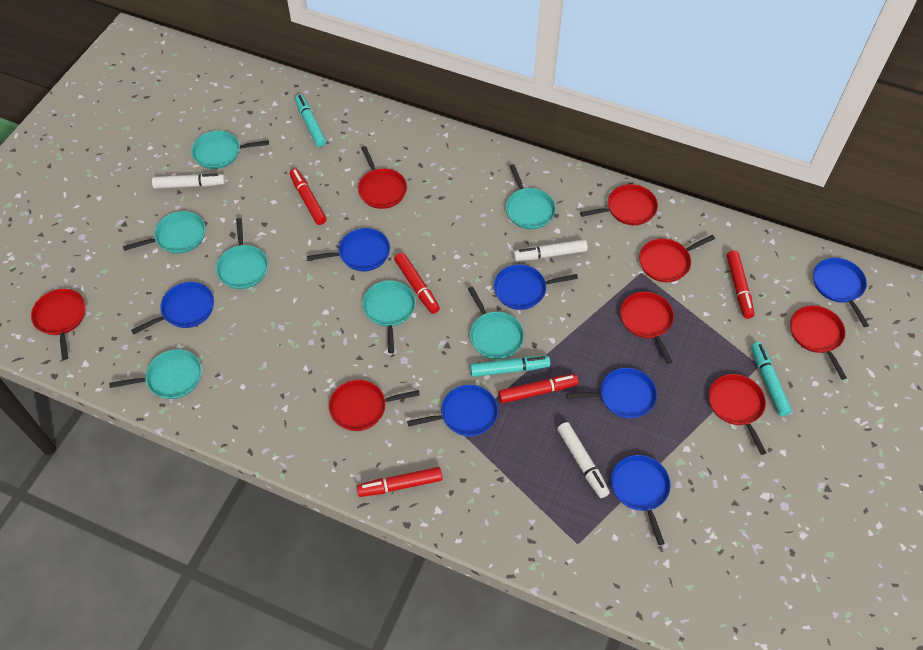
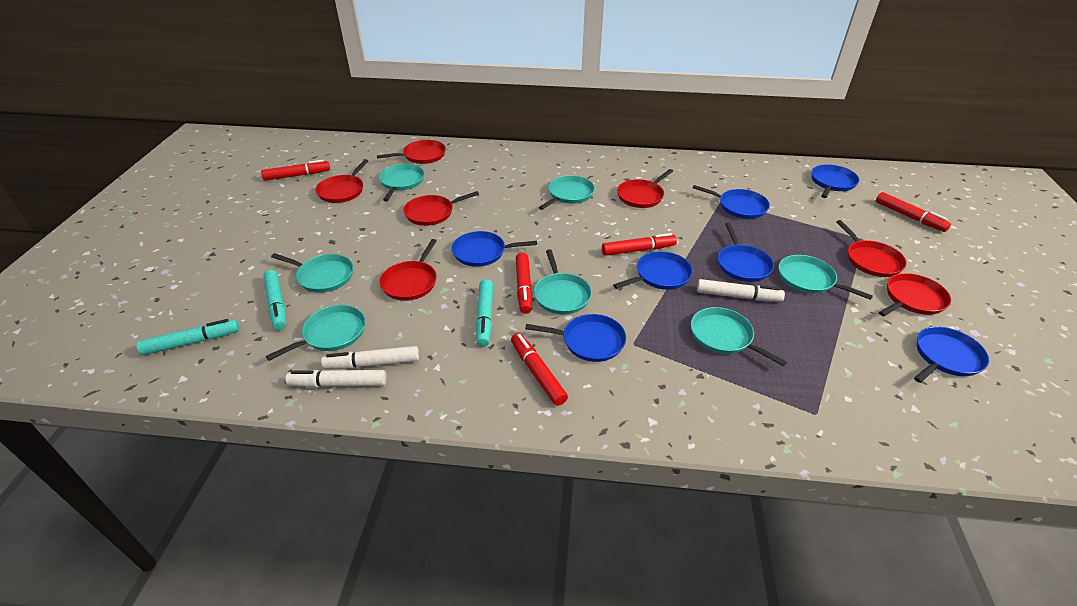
red pan: [31,289,86,360] [329,380,420,431] [358,146,407,209] [580,184,658,225] [620,292,674,364] [639,235,715,282] [709,374,766,455] [790,305,847,380] = 8 -> [316,159,368,203] [377,140,446,164] [379,239,437,301] [403,191,479,226] [617,169,673,208] [836,220,907,277] [879,273,951,316] = 7

